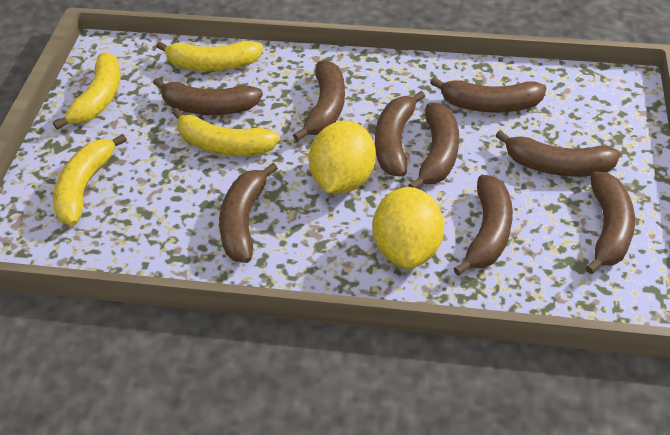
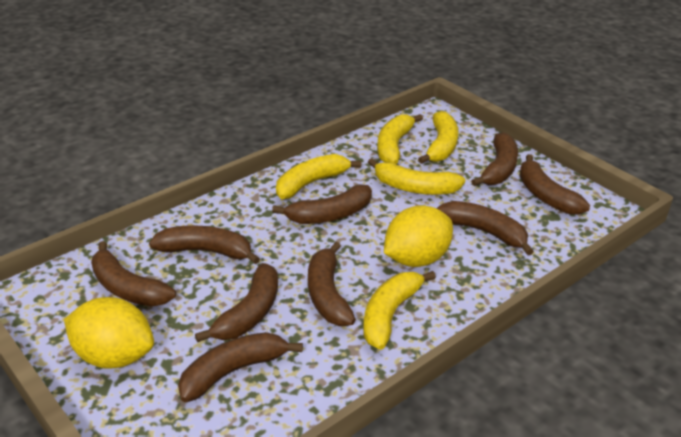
yellow banana: [53,52,121,130] [53,134,127,226] [156,41,263,71] [172,108,280,156] = 4 -> [276,154,361,199] [363,271,436,350] [368,158,465,195] [377,114,423,164] [418,111,458,164] = 5

